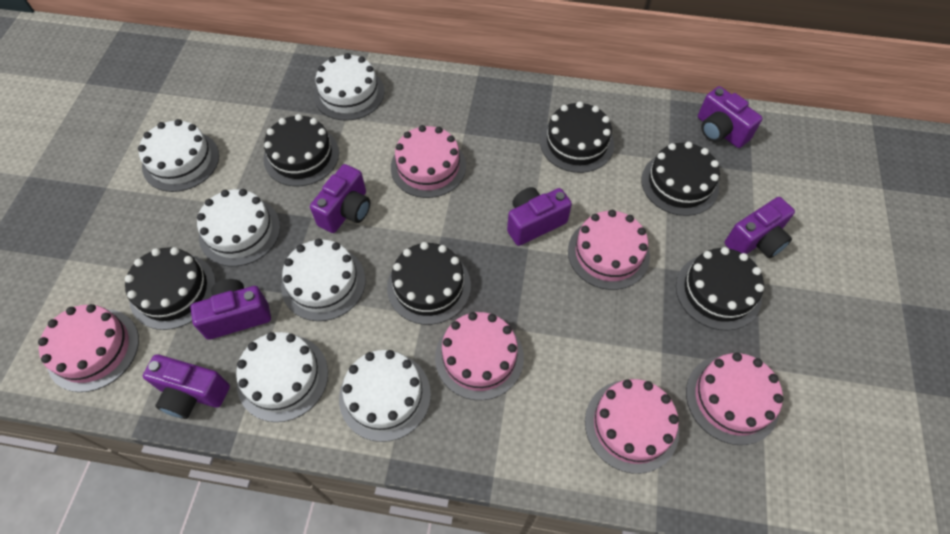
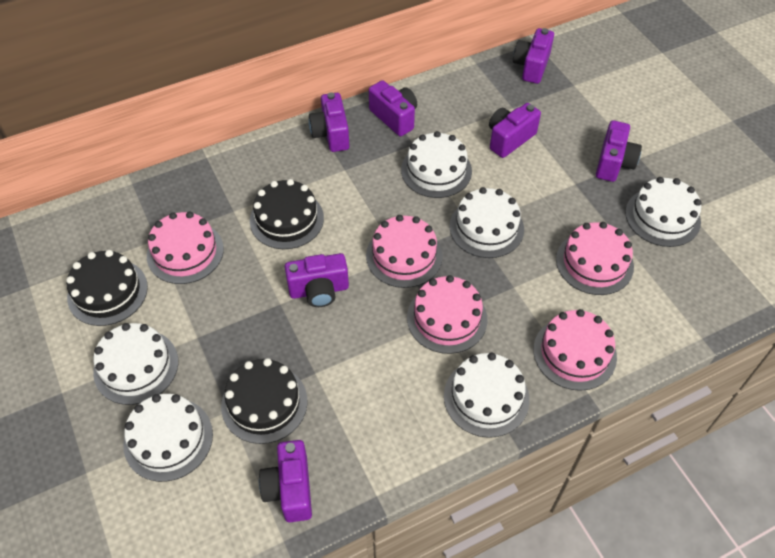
black cake: [125,247,216,330] [264,114,339,186] [387,242,471,325] [540,101,614,173] [641,142,720,216] [676,247,764,331] = 6 -> [66,250,148,326] [221,358,307,444] [250,179,324,249] = 3
pink cake: [38,304,139,392] [391,125,466,198] [435,312,524,400] [568,210,650,290] [585,379,679,474] [686,353,784,445] = 6 -> [147,211,224,284] [366,215,443,288] [407,275,487,354] [533,309,617,391] [556,222,634,295] = 5
purple camera: [143,354,230,419] [190,279,271,340] [310,164,370,233] [507,187,572,246] [698,86,763,148] [724,197,795,258] = 6 -> [259,440,312,522] [285,253,349,307] [309,92,349,152] [369,80,417,136] [489,103,541,158] [513,28,554,84] [596,120,642,182] = 7

